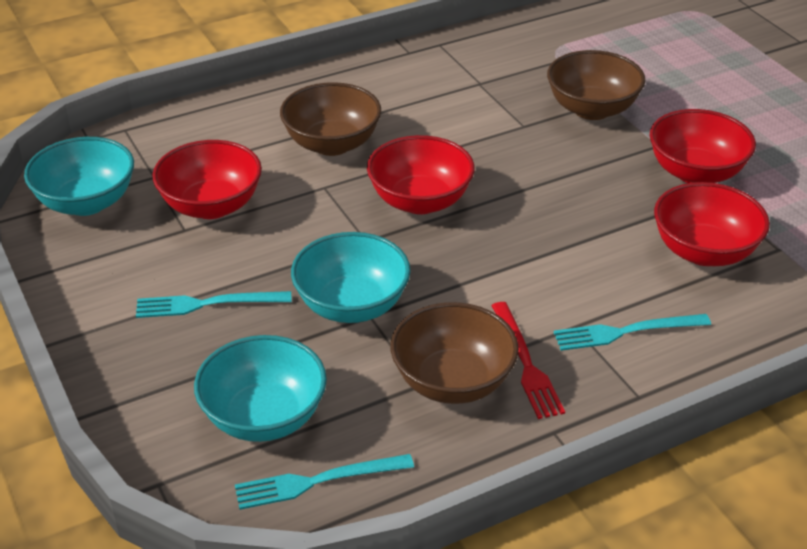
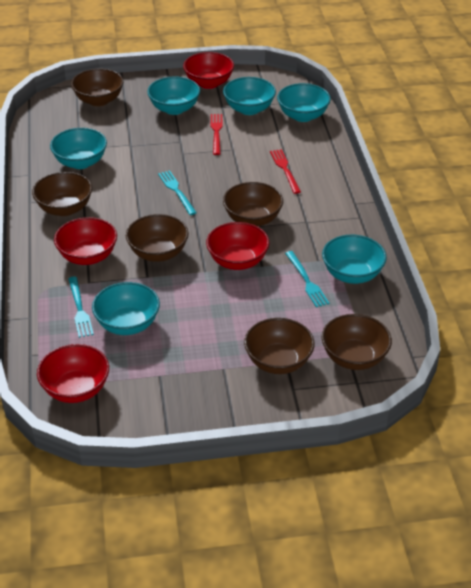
brown bowl: [280,82,381,156] [390,302,519,404] [547,50,645,120] = 3 -> [32,172,92,216] [71,69,124,106] [126,214,189,262] [223,182,283,226] [244,318,315,374] [322,314,392,370] = 6
red fork: [491,302,565,419] = 1 -> [211,114,223,155] [270,149,301,194] = 2
turquoise bowl: [24,137,134,216] [194,335,327,442] [291,232,411,323] = 3 -> [50,128,107,169] [92,282,160,335] [147,77,200,115] [223,77,276,115] [277,83,331,122] [322,235,387,284] = 6

